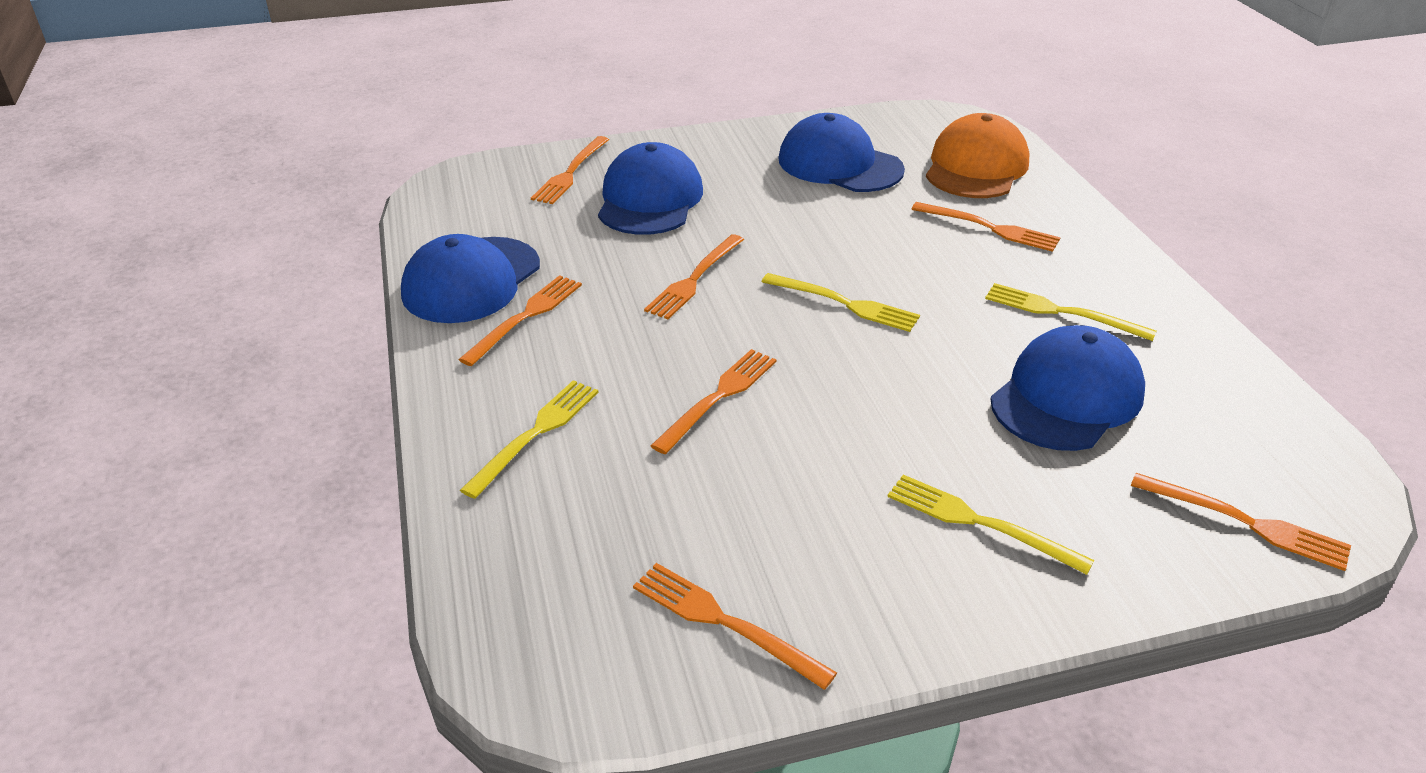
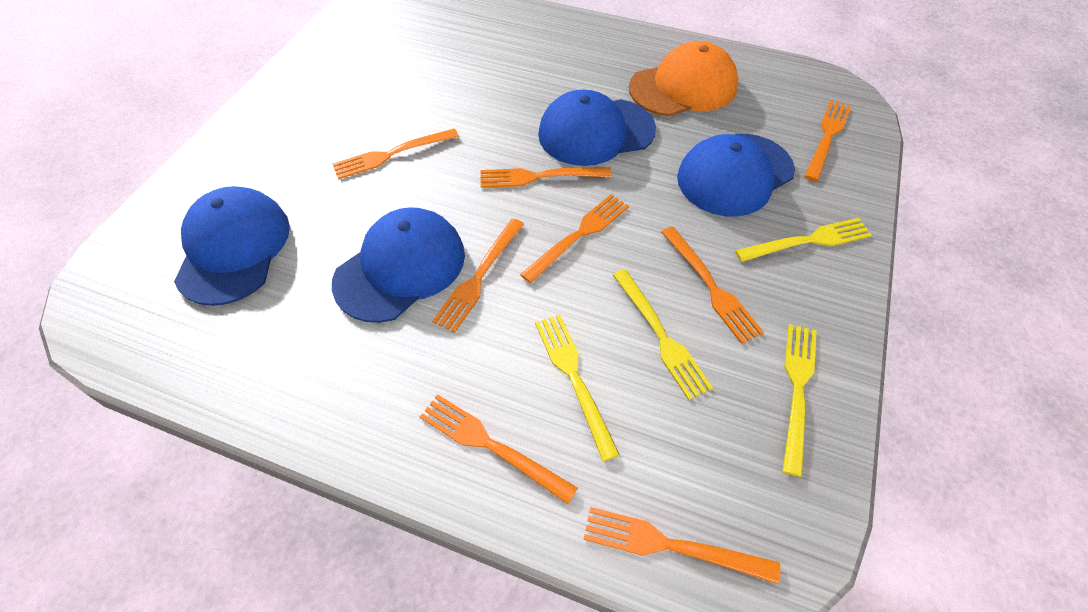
orange fork: [458,275,582,366] [531,136,609,204] [633,563,837,690] [644,234,744,319] [651,349,776,454] [911,202,1061,252] [1131,473,1351,571] = 7 -> [332,128,459,180] [420,394,578,504] [432,218,524,333] [480,167,612,188] [520,194,629,283] [584,507,781,584] [661,226,764,344] [804,100,851,181] = 8

